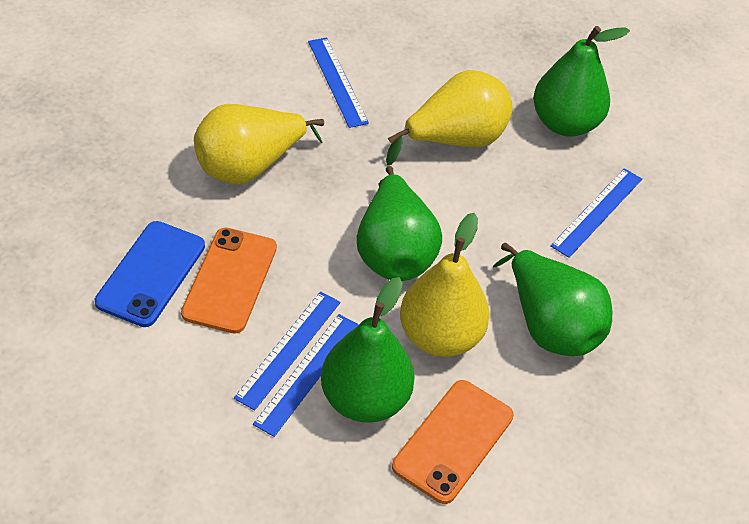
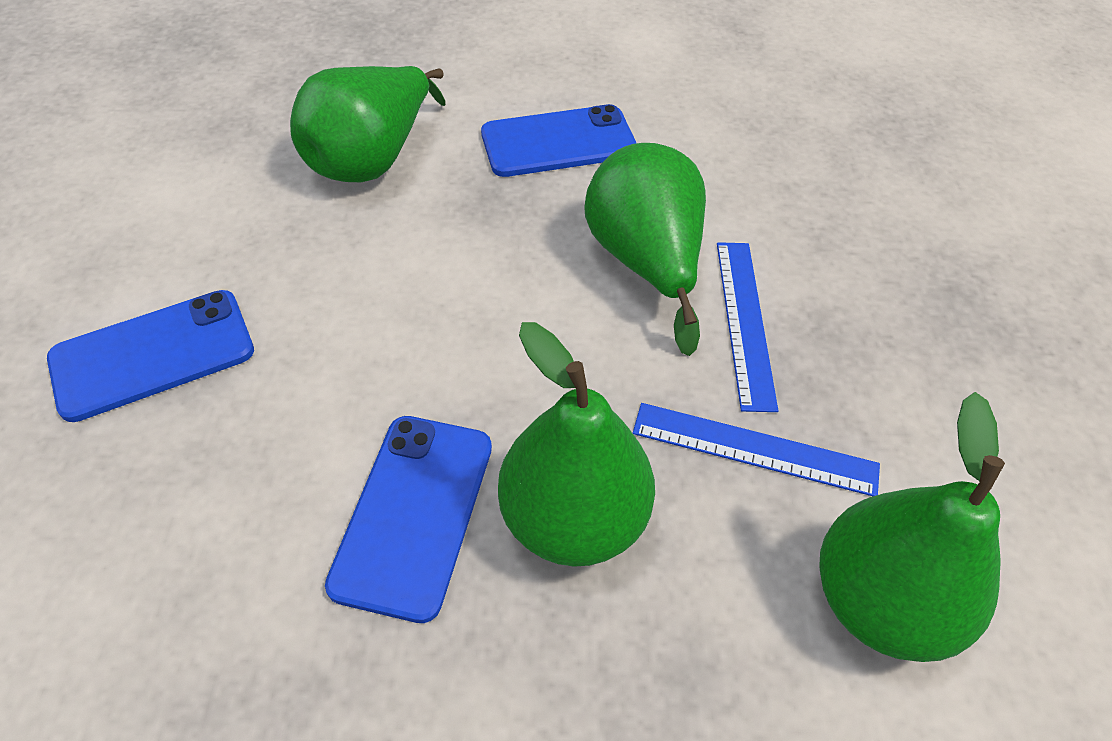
blue phone: [95,221,205,327] = 1 -> [47,290,254,422] [325,416,492,623] [481,104,636,177] = 3
blue ruler: [234,291,340,411] [253,314,359,437] [308,38,369,128] [550,168,642,258] = 4 -> [633,403,880,496] [717,242,778,412] = 2
orange phone: [181,228,277,334] [392,380,514,504] = 2 -> none = 0
yellow pear: [194,104,324,184] [386,70,512,165] [400,213,490,357] = 3 -> none = 0

